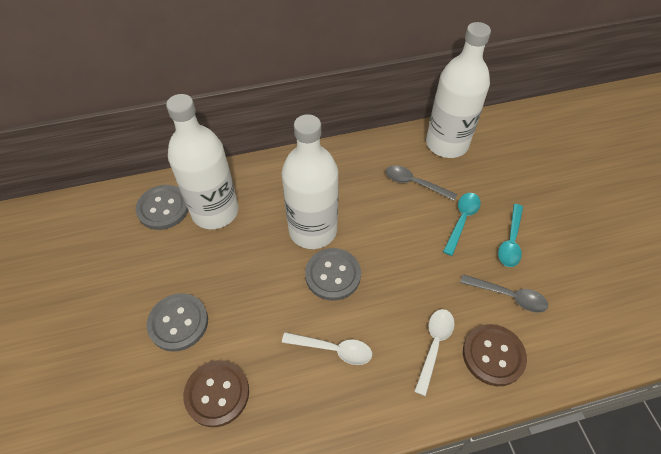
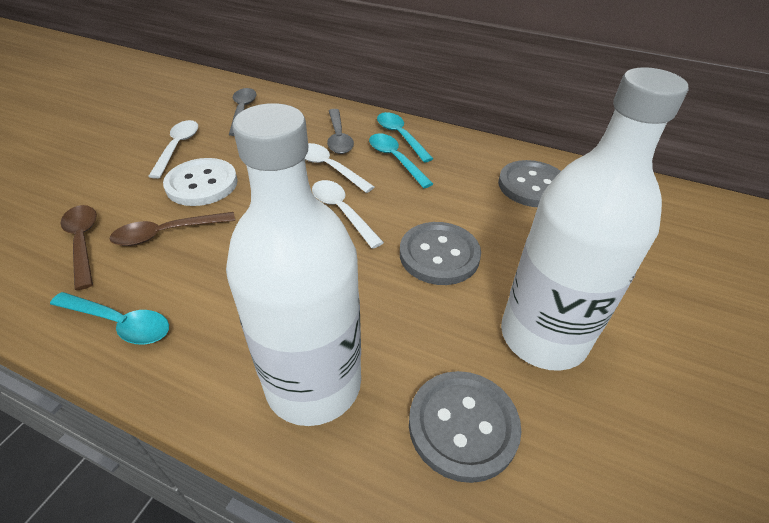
brown button: [183,360,249,427] [463,324,527,386] = 2 -> none = 0
brown spoon: none = 0 -> [61,205,97,290] [109,212,235,246] = 2
turquoise spoon: [443,193,481,256] [498,204,523,267] = 2 -> [50,292,169,345] [369,133,433,188] [377,112,433,163] = 3
white bottle: [166,94,239,229] [281,114,339,249] [426,22,491,158] = 3 -> [226,103,361,426] [501,67,688,371] = 2
white button: none = 0 -> [163,158,238,206] = 1
white spoon: [282,332,372,365] [414,309,455,396] = 2 -> [148,120,198,179] [305,143,374,193] [312,180,384,249] = 3

